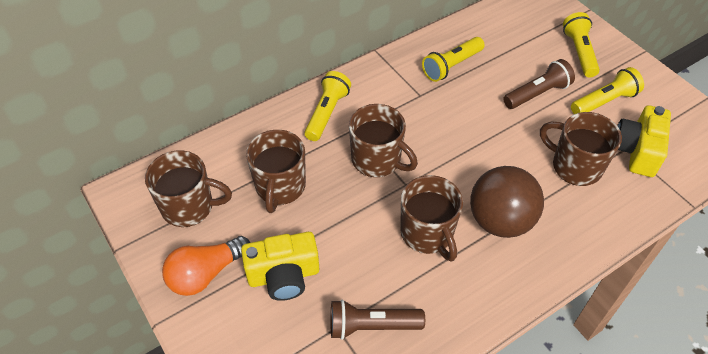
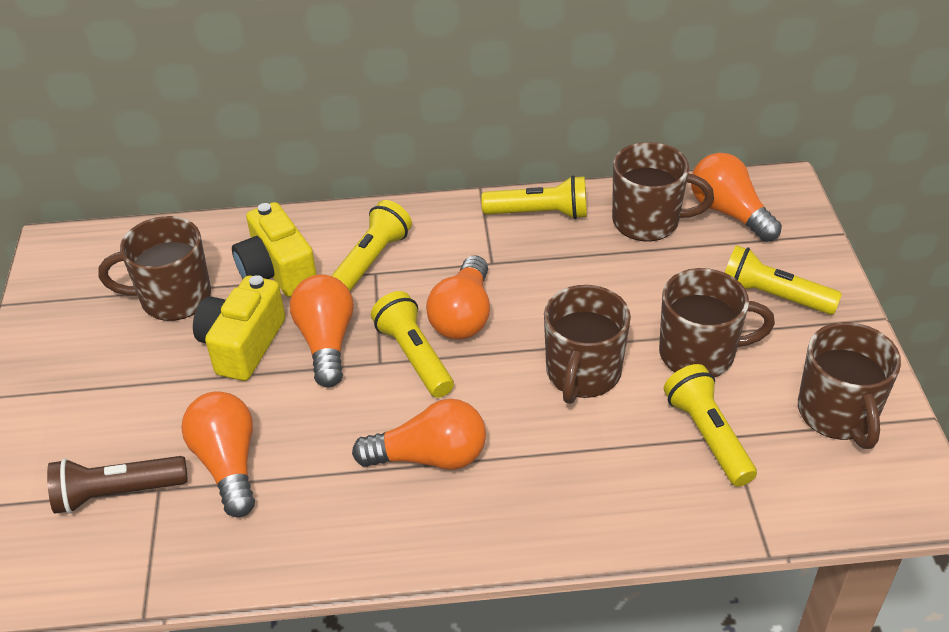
brown ball: [470,166,544,238] = 1 -> none = 0
brown flashlight: [330,300,425,340] [504,59,575,109] = 2 -> [47,456,188,514] = 1
orange light bulb: [162,236,250,296] = 1 -> [181,391,255,518] [290,274,354,388] [352,399,486,470] [426,256,490,340] [691,153,782,242] = 5
yellow flashlight: [304,71,351,141] [422,37,485,82] [563,12,600,77] [571,67,644,114] = 4 -> [332,200,412,291] [371,291,454,398] [481,176,587,219] [664,364,757,487] [725,245,842,315] = 5

